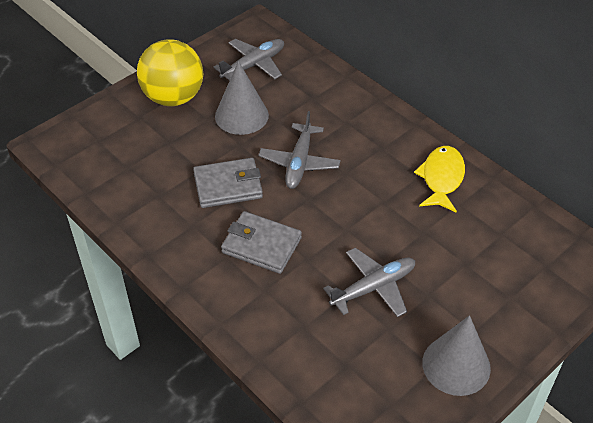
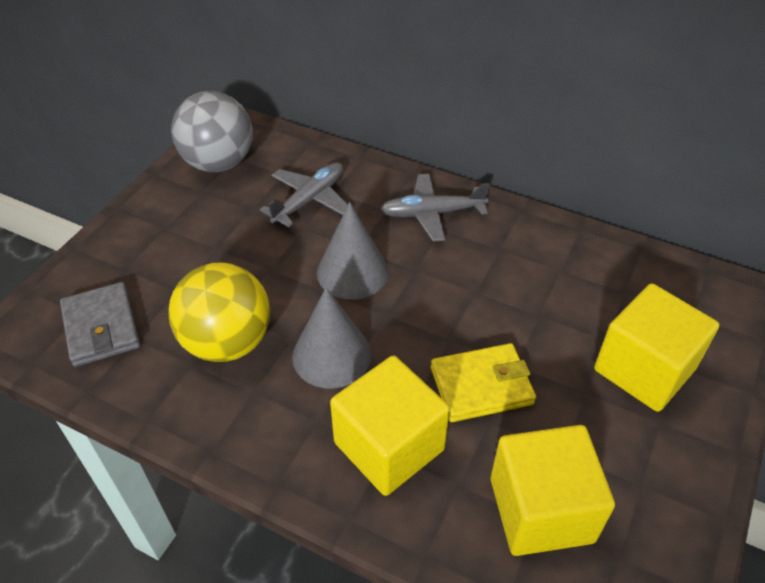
grey ball: none = 0 -> [171,91,253,172] = 1
grey plane: [214,39,284,81] [258,111,340,189] [323,248,415,317] = 3 -> [260,162,348,227] [381,174,490,242] = 2
grey wallet: [193,158,263,208] [221,211,302,274] = 2 -> [60,282,140,367] = 1
yellow cube: none = 0 -> [330,356,450,496] [491,425,615,556] [594,283,719,412] = 3
yellow fish: [414,146,465,213] = 1 -> none = 0
yellow wallet: none = 0 -> [431,343,536,422] = 1

